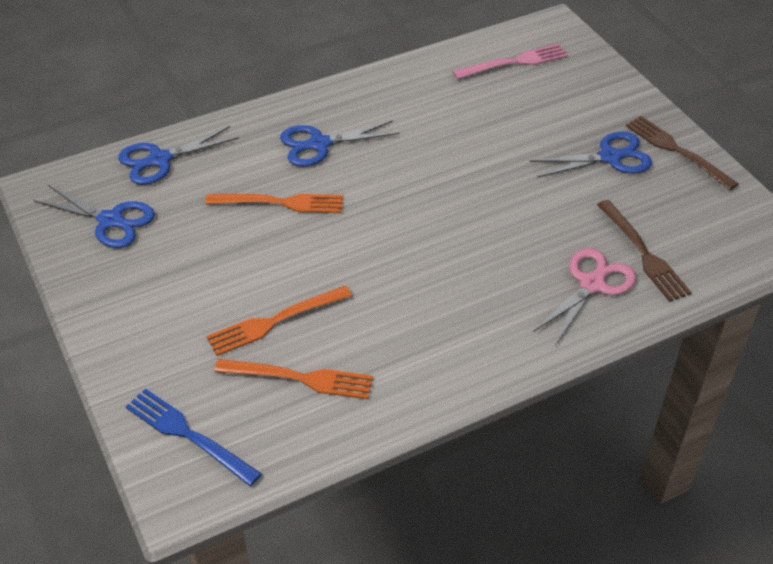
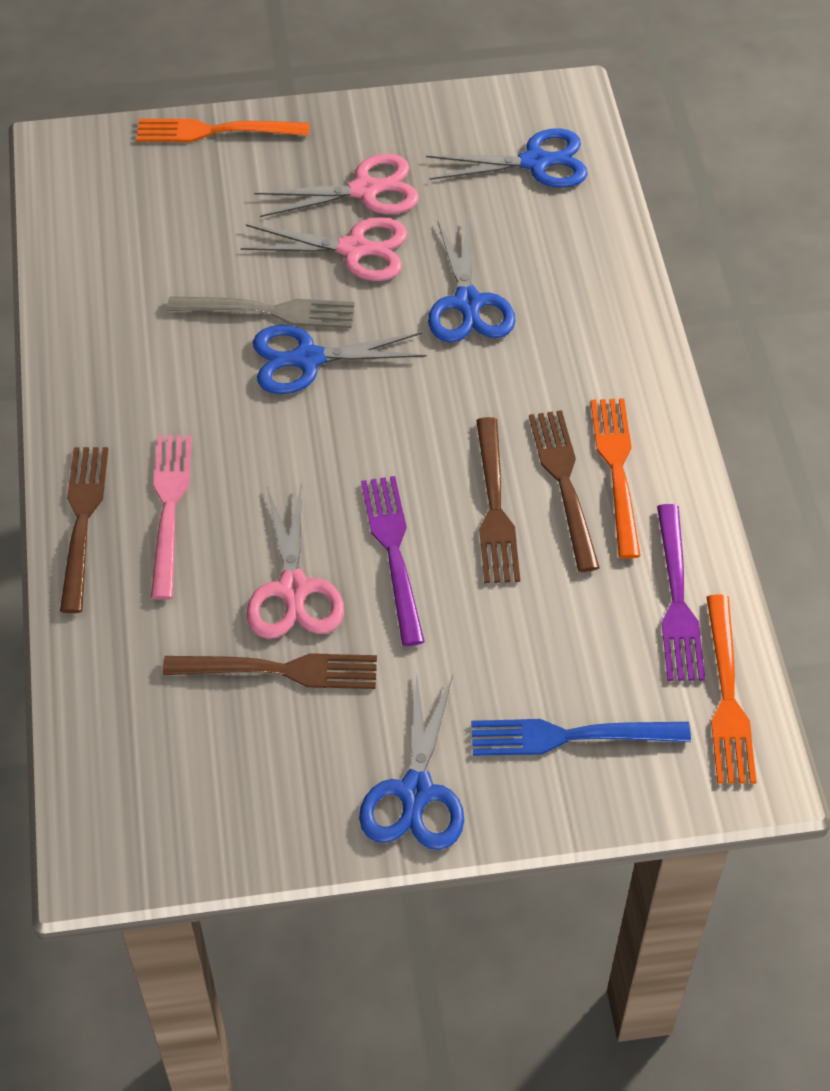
brown fork: [597,200,692,302] [626,116,738,190] = 2 -> [60,447,108,613] [163,653,377,689] [476,417,520,583] [529,410,600,572] = 4
grey fork: none = 0 -> [167,296,355,328] = 1
pink scissors: [533,248,636,345] = 1 -> [241,217,408,281] [246,486,344,639] [254,154,419,217] = 3
purple fork: none = 0 -> [361,476,425,646] [657,504,705,681] = 2

